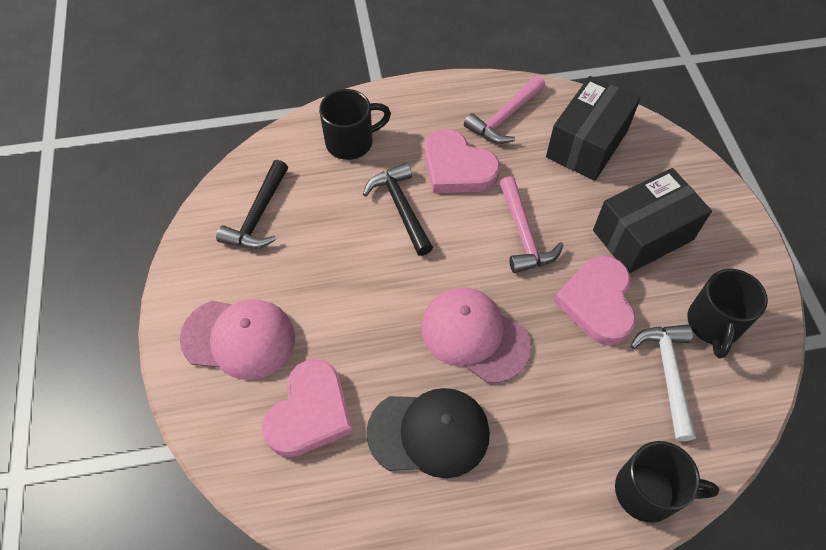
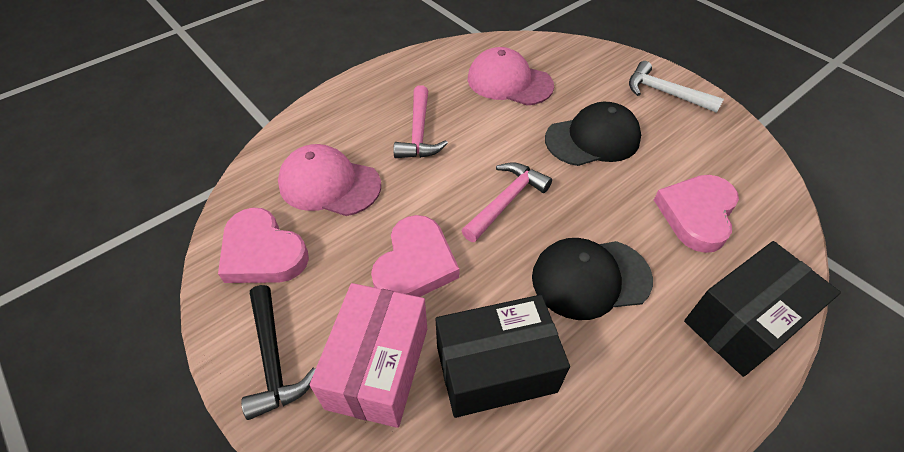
black cap: [366,388,490,478] = 1 -> [532,238,653,320] [545,102,641,166] = 2
black hammer: [216,160,288,249] [363,163,433,256] = 2 -> [241,285,315,420] = 1
black mug: [319,89,391,160] [615,441,719,523] [687,269,768,359] = 3 -> none = 0
pink box: none = 0 -> [310,283,427,428] = 1

